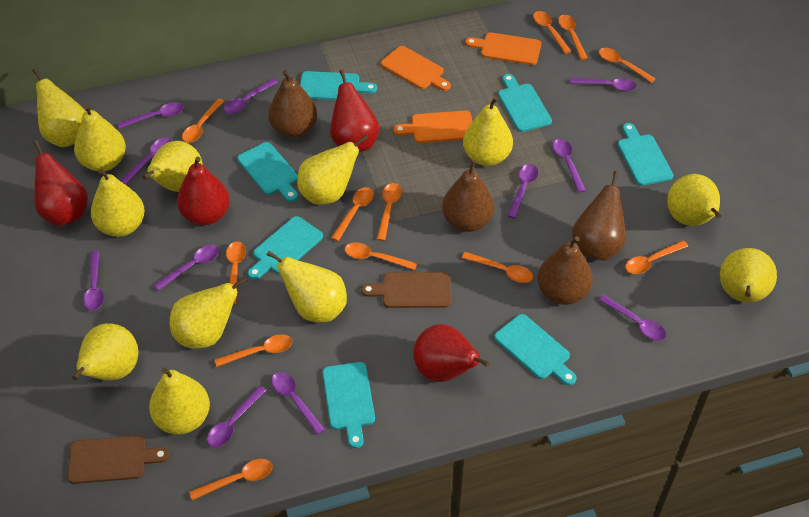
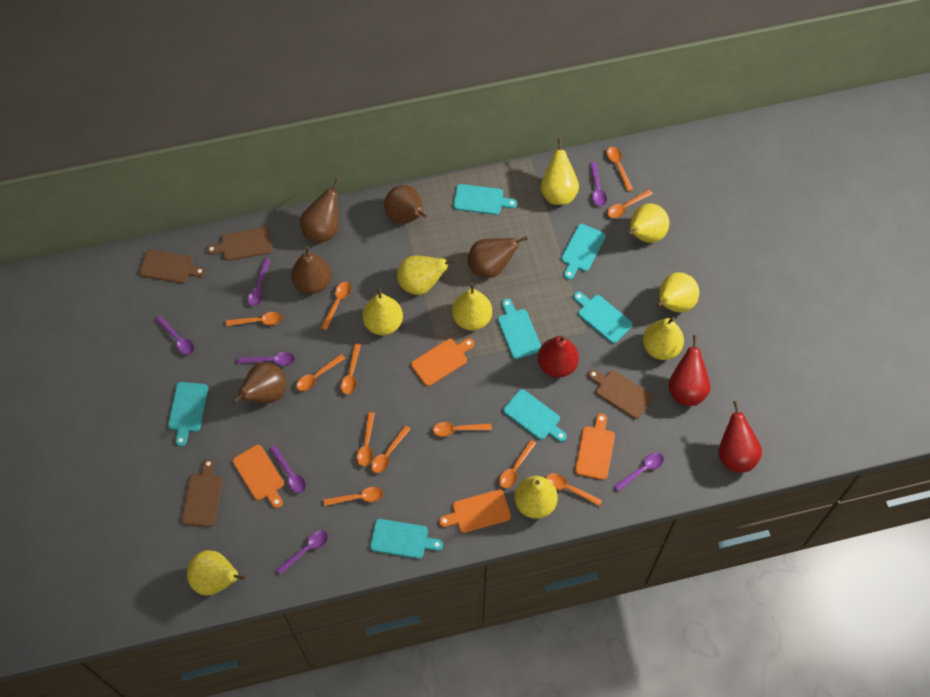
brown cutting board: [67,436,169,484] [361,272,451,308] = 2 -> [139,250,206,283] [182,459,223,527] [207,227,272,261] [588,369,653,419] = 4
brown pear: [268,70,317,138] [442,160,494,232] [537,236,593,305] [572,171,626,261] = 4 -> [233,362,286,403] [291,246,331,294] [300,179,339,243] [384,185,427,224] [468,236,528,278] = 5
orange cutting board: [381,46,451,91] [394,111,472,143] [465,32,541,65] = 3 -> [233,445,284,508] [411,338,474,386] [439,489,511,533] [575,413,615,480] = 4
purple spoon: [83,251,104,311] [117,102,184,129] [121,138,172,185] [154,245,219,291] [207,386,267,447] [224,79,278,114] [271,372,325,435] [508,164,538,219] [553,139,586,193] [570,78,637,91] [599,294,666,341] = 11 -> [155,316,194,355] [238,352,295,366] [248,259,271,306] [270,445,306,493] [276,530,328,575] [590,162,607,206] [614,452,664,491] = 7
red pear: [33,140,88,226] [177,157,230,225] [330,69,379,152] [413,324,490,382] = 4 -> [538,336,579,378] [668,335,710,406] [718,401,762,473] = 3
yellow pear: [32,68,86,147] [72,323,138,380] [74,104,126,171] [91,169,145,237] [142,141,203,192] [149,368,210,435] [170,277,247,349] [267,251,347,322] [297,135,368,205] [463,96,513,166] [667,174,722,226] [720,248,777,303] = 12 -> [187,550,246,595] [362,288,403,335] [397,256,457,295] [452,283,492,331] [514,476,558,519] [540,138,579,205] [627,203,669,243] [643,317,684,360] [657,272,699,312] = 9

